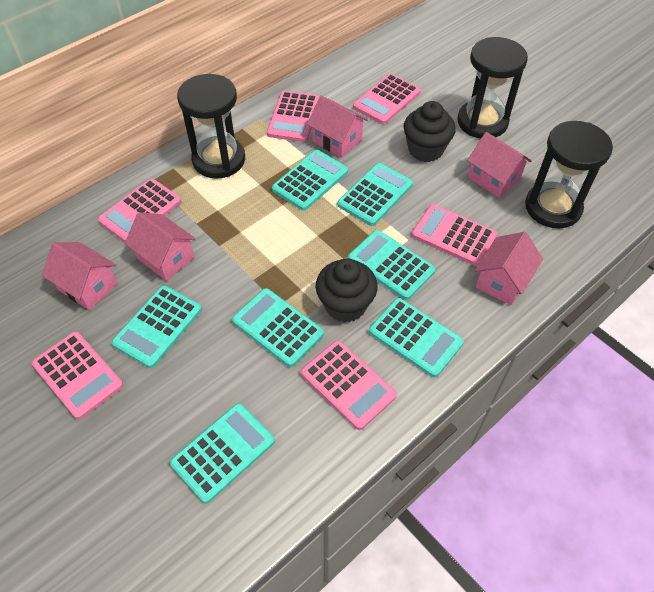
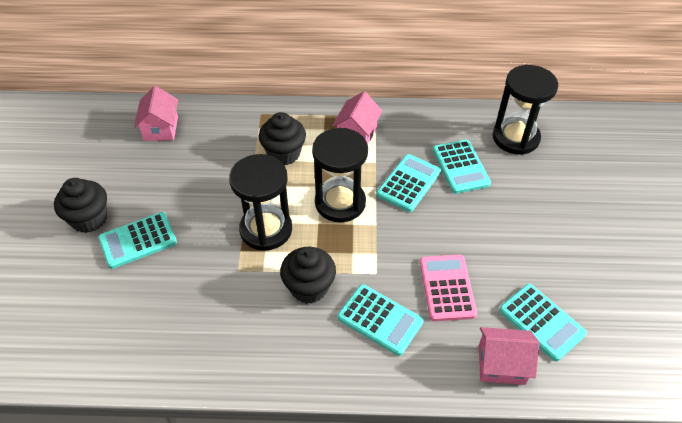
black cupcake: [316,258,378,323] [403,101,456,162] = 2 -> [54,178,107,233] [259,112,306,165] [280,247,336,304] = 3
pink calculator: [32,332,123,420] [98,178,181,242] [267,91,319,142] [301,340,397,430] [353,73,421,124] [411,204,497,266] = 6 -> [420,254,477,321] = 1
pink house: [42,242,118,310] [125,212,196,281] [307,95,368,158] [467,132,531,198] [474,232,543,305] = 5 -> [134,86,178,141] [332,91,382,144] [479,327,540,385] = 3
turquoise calculator: [112,286,202,368] [170,403,275,503] [232,288,324,367] [272,150,348,211] [338,163,413,226] [348,230,436,300] [369,298,464,377] = 7 -> [98,212,177,269] [338,284,424,356] [377,154,441,212] [433,140,491,194] [499,284,587,361] = 5

